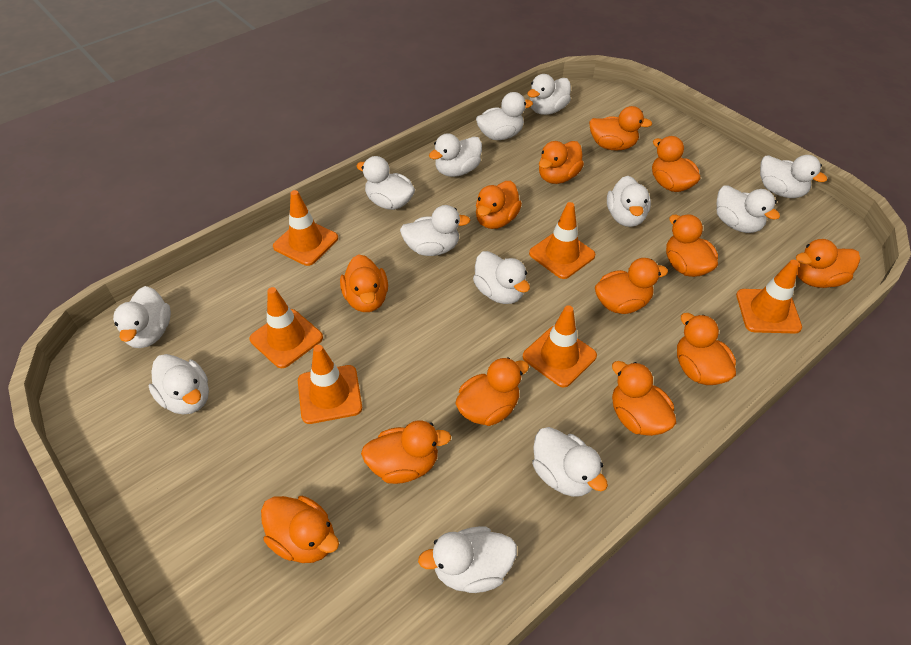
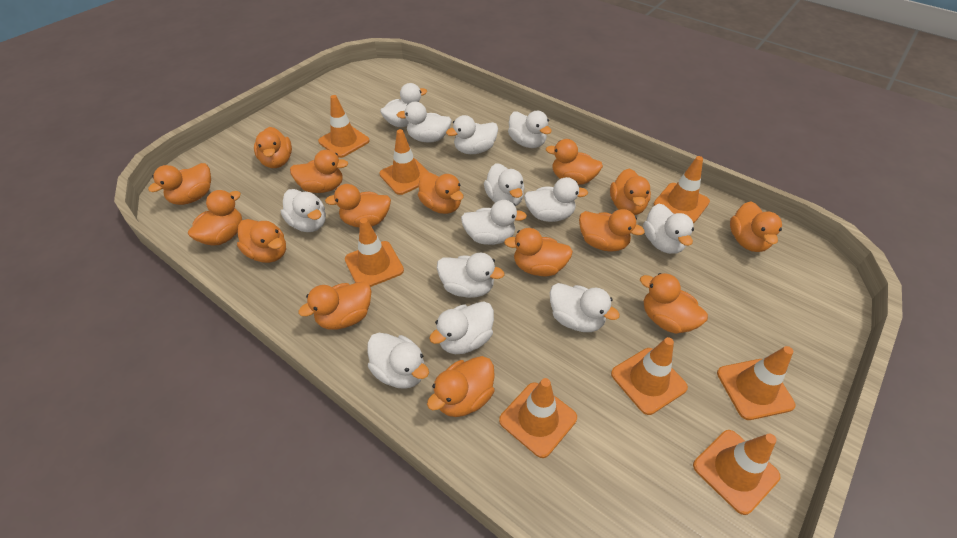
orange duck: [261,496,339,563] [340,254,388,312] [361,420,451,484] [455,357,529,426] [476,181,522,229] [539,141,584,184] [589,106,652,150] [595,258,668,314] [612,361,676,436] [652,136,701,192] [666,215,718,277] [677,313,736,385] [796,239,860,288] = 13 -> [148,163,211,205] [188,190,242,246] [237,219,286,263] [254,127,292,168] [290,150,348,193] [298,281,372,330] [325,184,391,228] [418,172,464,214] [427,356,495,417] [504,228,573,276] [546,139,603,185] [579,209,645,252] [610,169,651,215] [640,273,708,334] [730,201,782,252] = 15
orange traffic cone: [249,287,323,368] [273,190,338,266] [298,345,362,424] [523,305,597,387] [529,202,595,279] [736,260,802,333] = 6 -> [318,95,370,158] [345,218,404,287] [379,129,428,195] [499,378,577,458] [611,337,688,415] [654,156,710,223] [693,430,780,515] [717,346,795,420] = 8

